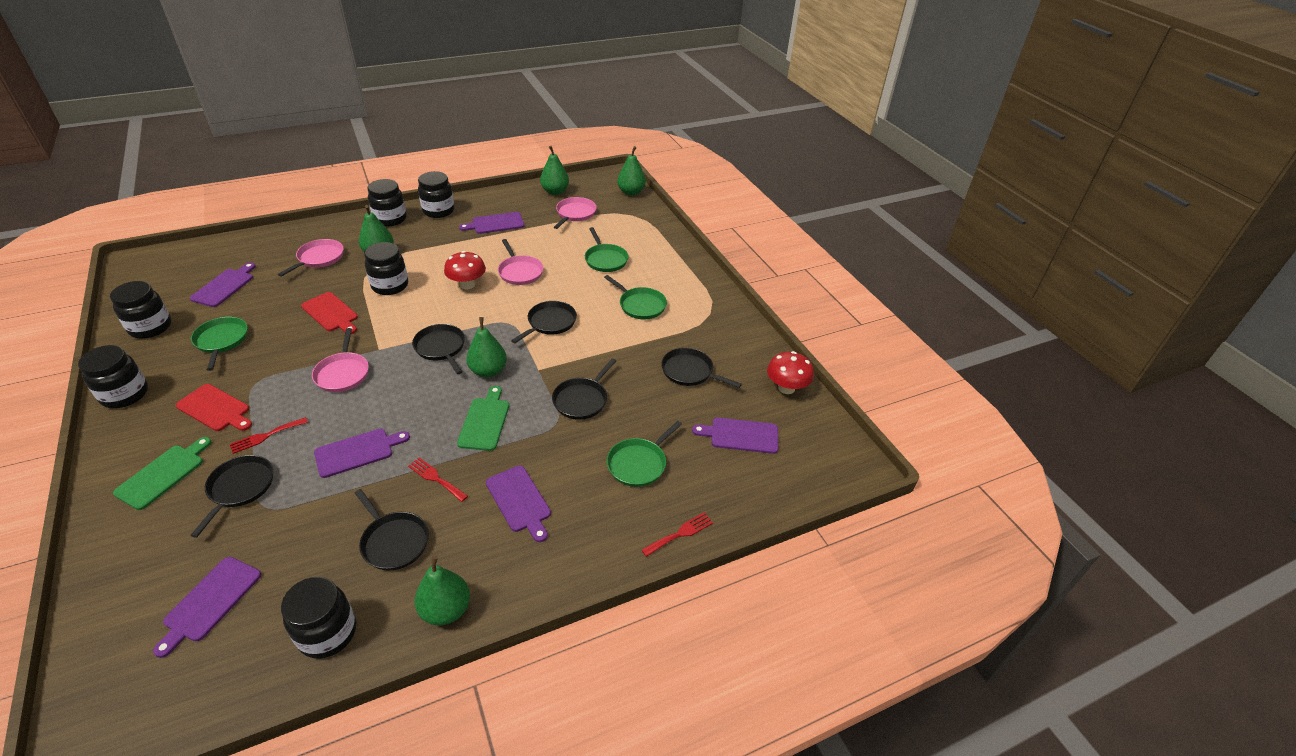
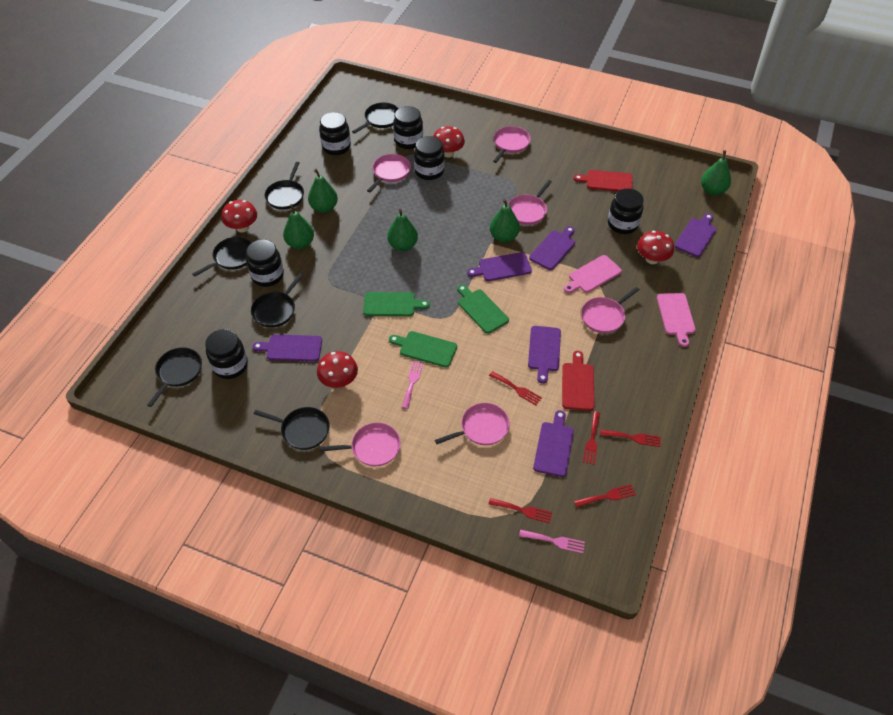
green cutting board: [113,437,212,510] [457,386,509,451] = 2 -> [363,292,430,316] [389,331,457,367] [457,285,509,334] = 3
green pan: [191,317,248,371] [585,227,629,272] [604,275,667,319] [607,421,682,487] = 4 -> none = 0
pink cutting board: none = 0 -> [564,255,622,293] [657,293,696,347] = 2
pink fork: none = 0 -> [402,361,423,409] [519,530,585,554] = 2
pink pan: [278,239,344,277] [312,328,369,392] [498,239,544,285] [554,197,597,229] = 4 -> [320,423,401,466] [367,154,411,193] [435,403,510,445] [493,126,531,163] [508,180,552,225] [581,287,640,333] = 6
red fork: [230,417,308,454] [408,458,468,502] [642,513,713,557] = 3 -> [488,498,552,523] [489,371,542,405] [574,484,636,508] [583,411,600,465] [600,430,661,447] = 5
red mushroom: [444,251,486,290] [767,351,814,394] = 2 -> [222,200,257,233] [317,351,358,388] [433,126,465,157] [637,231,674,264] = 4

